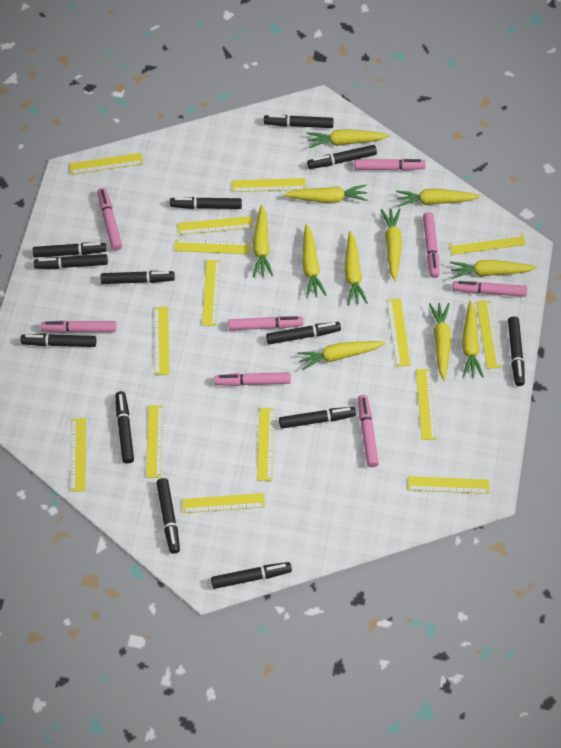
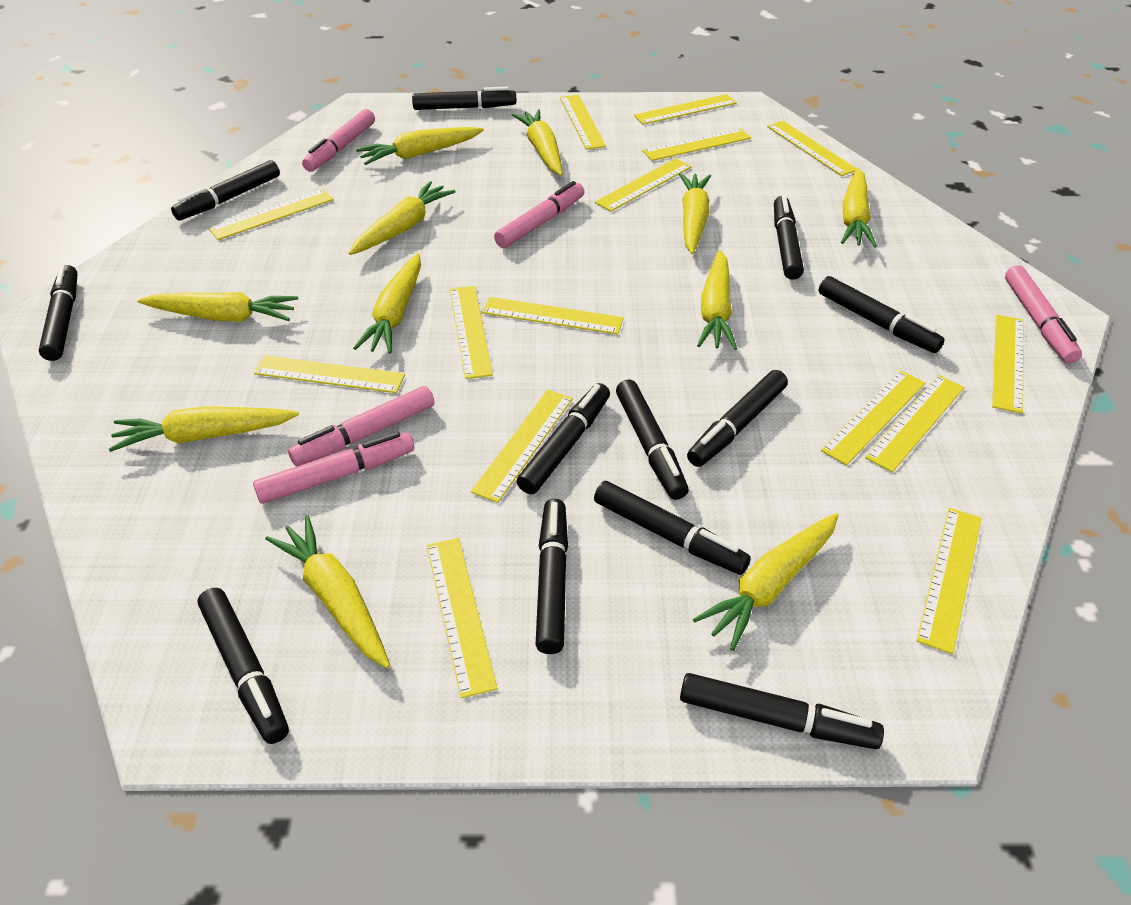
black marker: [20,334,96,347] [33,242,106,258] [34,254,108,269] [101,271,175,284] [116,391,134,463] [157,478,180,554] [170,197,242,209] [211,562,292,589] [264,115,334,128] [266,322,341,344] [279,407,356,429] [307,145,377,169] [508,316,525,386] = 13 -> [39,265,77,361] [171,160,280,220] [198,588,289,744] [412,87,517,110] [517,383,610,494] [535,499,568,654] [594,481,751,575] [616,380,688,500] [680,673,884,749] [687,370,788,467] [774,195,804,280] [819,276,945,353] = 12
pink marker: [41,320,116,333] [98,188,122,251] [214,372,291,386] [228,316,303,330] [354,159,426,171] [358,395,379,467] [423,212,440,278] [453,281,527,297] = 8 -> [253,432,414,504] [288,386,435,466] [302,109,375,172] [494,181,584,248] [1005,265,1082,363] = 5

